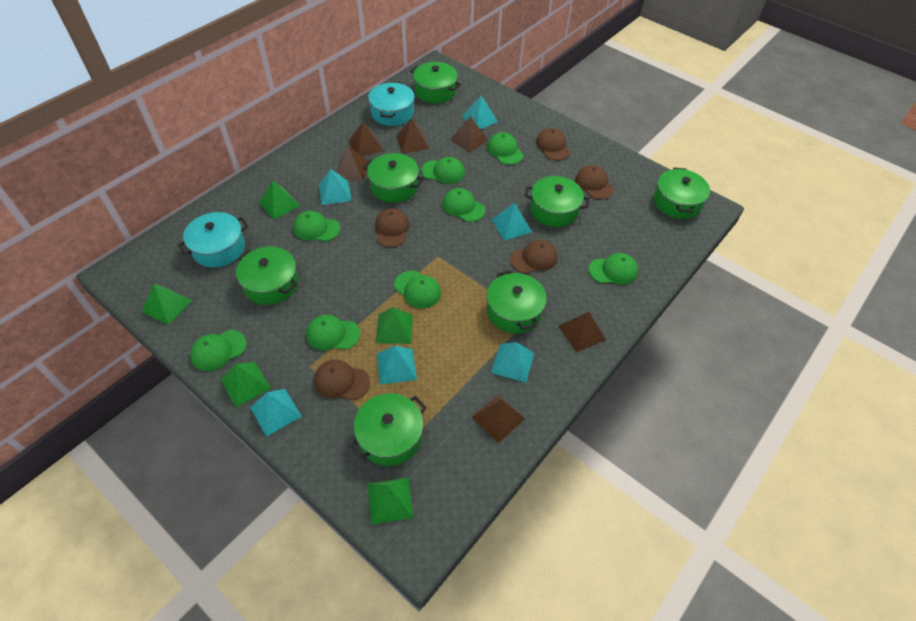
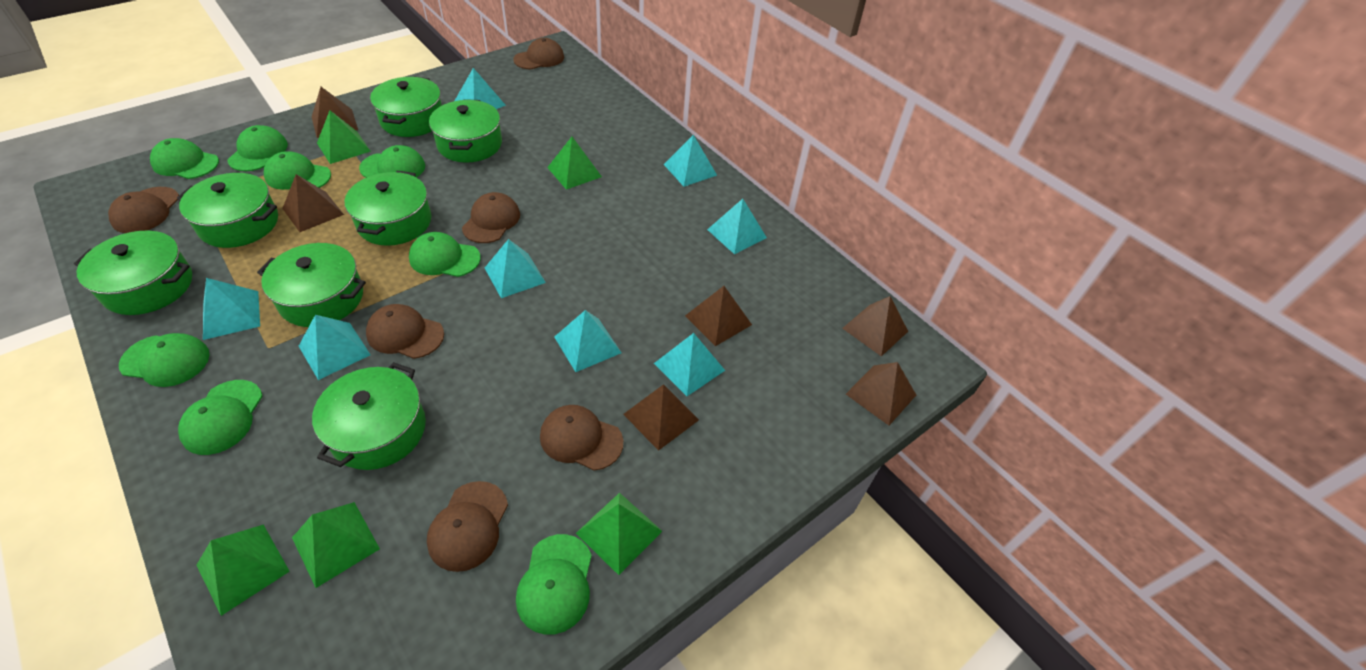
brown cap: [314,359,370,400] [375,208,410,247] [510,240,558,273] [536,128,570,160] [575,165,614,199] = 5 -> [108,187,179,233] [366,304,444,359] [427,481,508,572] [462,192,520,243] [513,38,564,70] [540,405,623,471] = 6
turquoise pot: [178,212,248,268] [368,82,415,126] = 2 -> none = 0
turquoise pyramid: [250,389,302,437] [319,169,352,205] [377,346,417,385] [462,96,498,129] [491,342,535,383] [492,203,532,241] = 6 -> [203,278,260,340] [299,315,371,380] [455,68,506,109] [485,239,546,298] [554,310,621,372] [654,333,725,396] [664,135,717,187] [707,199,767,254] = 8

